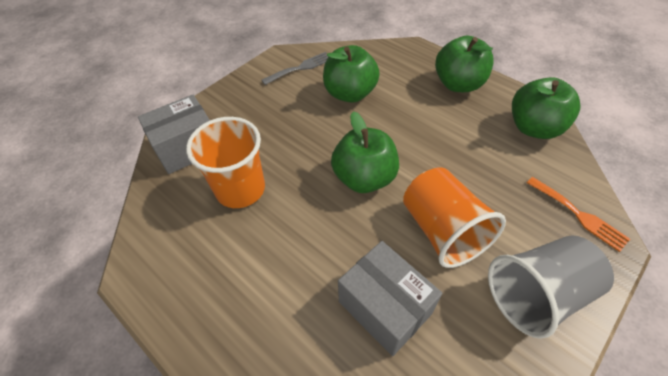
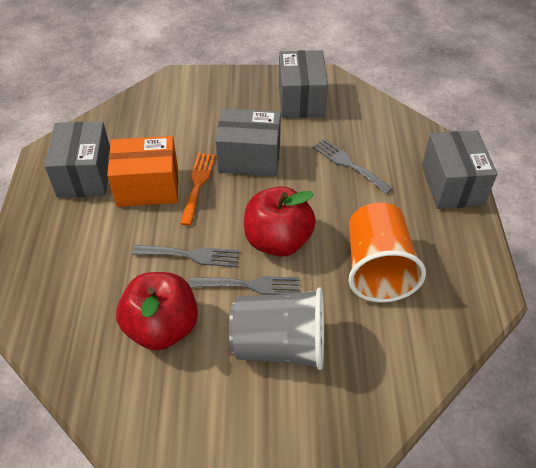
green apple: [323,45,380,103] [331,112,399,193] [435,36,494,92] [512,77,580,139] = 4 -> none = 0
grey box: [138,95,210,174] [338,241,443,356] = 2 -> [44,121,110,198] [215,108,281,176] [279,50,328,118] [422,130,497,209] = 4
grey fork: [261,52,328,85] = 1 -> [132,245,239,267] [189,276,299,295] [313,138,393,194] = 3
orange box: none = 0 -> [107,136,178,207] = 1
orange cup: [186,117,265,208] [403,167,506,268] = 2 -> [348,202,426,302] = 1
red apple: none = 0 -> [116,272,198,351] [244,186,316,257] = 2

